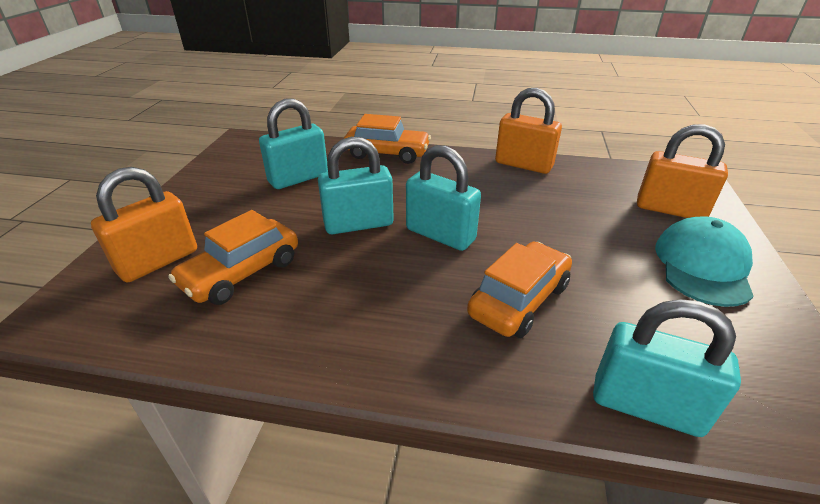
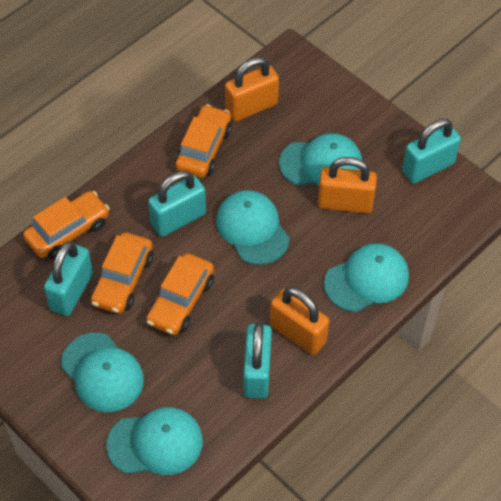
orange car: [168,210,298,305] [344,114,431,164] [467,242,572,338] = 3 -> [23,191,110,259] [91,232,153,314] [146,253,214,335] [175,104,232,178] = 4
turquoise cap: [655,216,754,307] = 1 -> [61,333,144,412] [106,407,203,475] [216,190,290,265] [279,133,362,186] [324,243,409,312] = 5

